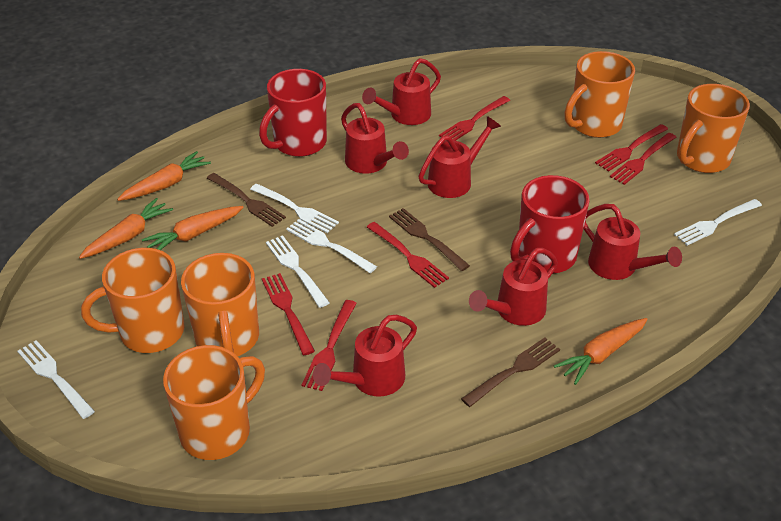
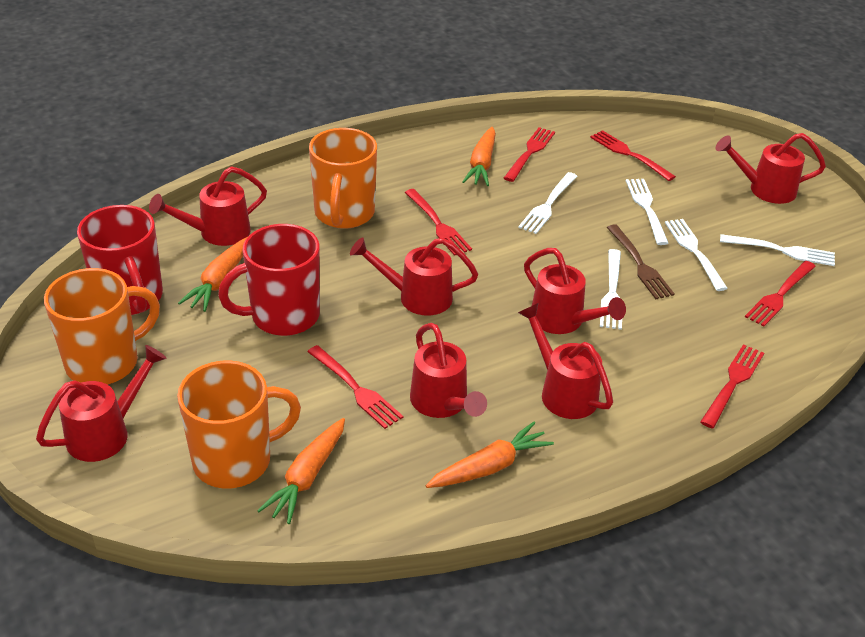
brown fork: [207,173,286,227] [389,208,470,271] [461,337,560,407] = 3 -> [607,224,675,299] = 1
orange mug: [81,248,185,353] [163,345,265,460] [181,253,259,356] [564,51,635,138] [677,84,750,173] = 5 -> [44,268,160,385] [177,360,301,489] [309,128,377,229] = 3
red watering can: [313,315,417,397] [341,103,409,174] [362,58,441,125] [418,116,501,198] [469,248,558,326] [583,204,682,280] = 6 -> [36,345,166,462] [149,166,267,246] [350,237,478,315] [410,323,487,418] [518,303,613,419] [524,248,626,334] [715,133,826,204] = 7

